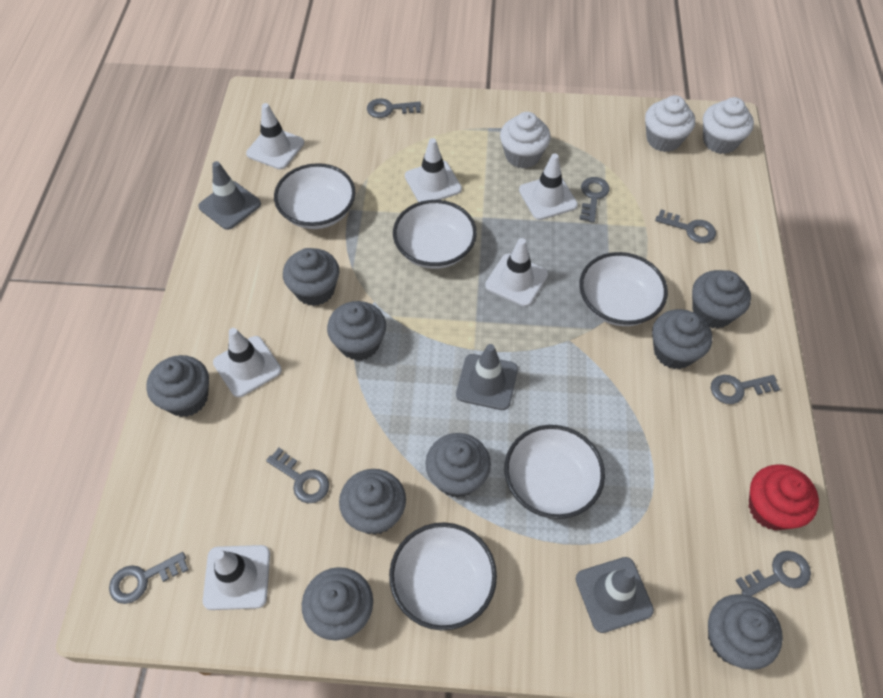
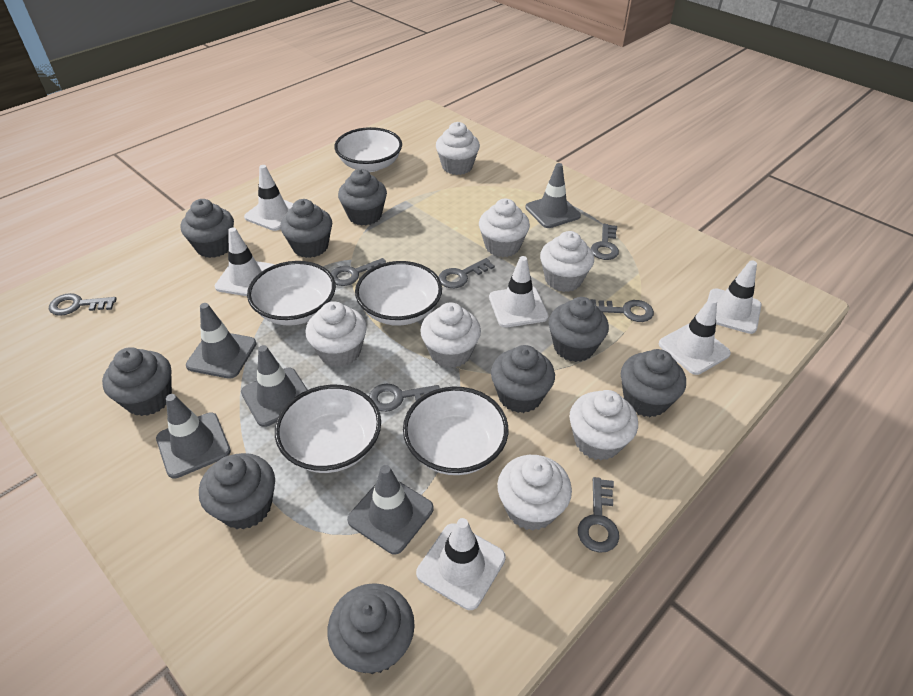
grey traffic cone: [198,161,261,230] [456,344,518,410] [576,557,654,633] = 3 -> [156,394,231,479] [186,303,257,379] [241,345,308,427] [347,465,434,554] [525,163,581,228] = 5
red cupcake: [749,464,819,530] = 1 -> none = 0
white cupcake: [500,112,550,169] [645,95,695,152] [703,97,754,154] = 3 -> [305,301,367,367] [420,302,481,368] [436,122,480,175] [479,199,530,257] [497,455,572,531] [540,231,594,292] [569,390,638,461] = 7

